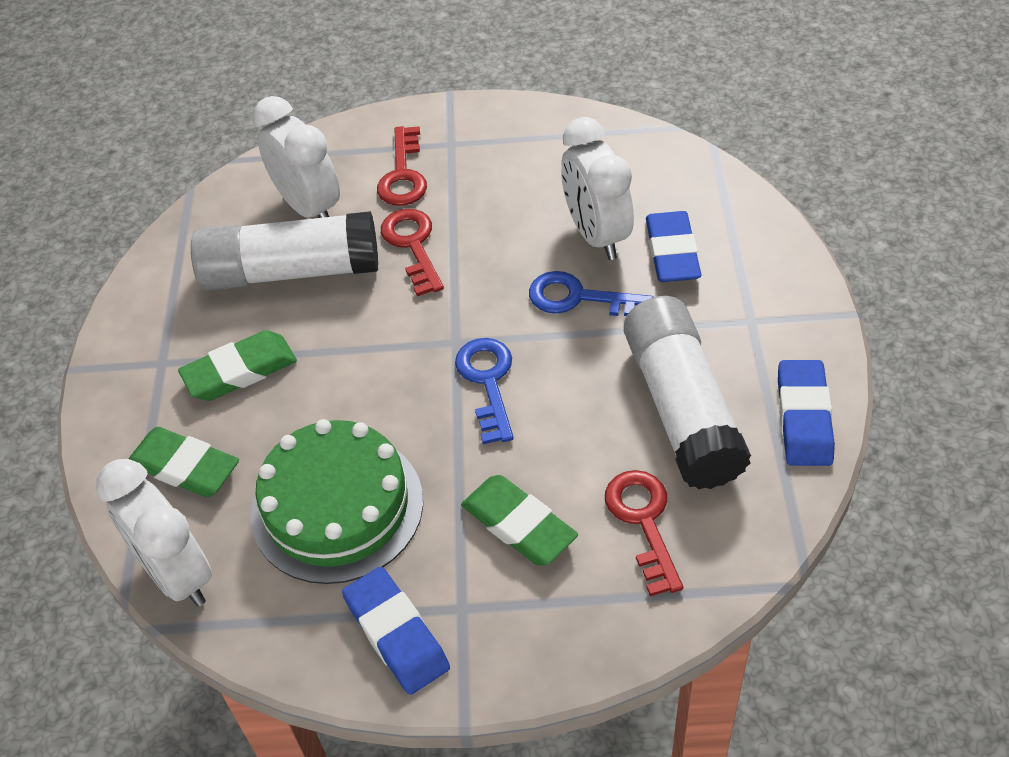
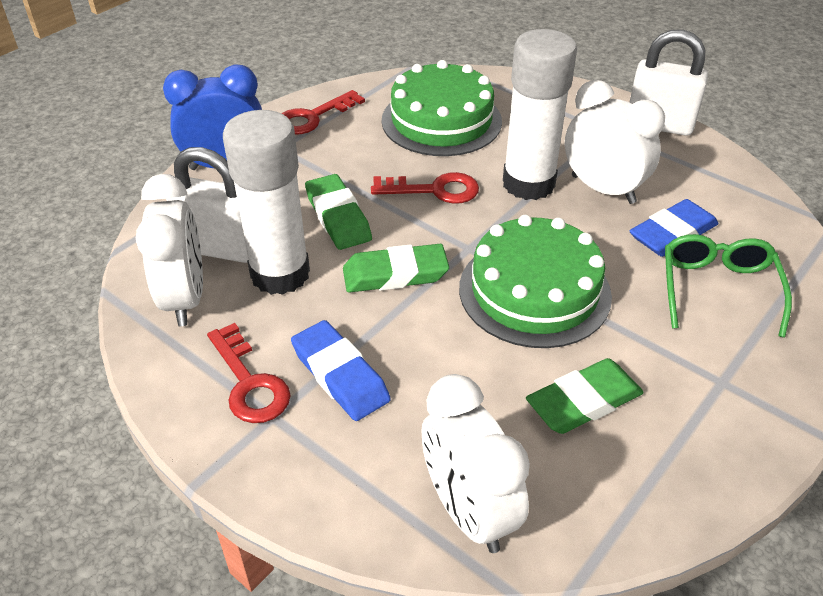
blue clock: none = 0 -> [163,64,262,170] = 1
blue eraser: [342,567,450,695] [646,211,701,282] [778,360,835,466] = 3 -> [291,320,391,421] [629,199,718,257] = 2
blue key: [455,338,514,444] [529,271,654,316] = 2 -> none = 0
green cake: [251,419,423,584] = 1 -> [382,60,502,156] [459,215,612,348] = 2
green glasses: none = 0 -> [665,234,792,338] = 1
white padlock: none = 0 -> [166,147,248,263] [629,29,708,136] = 2

